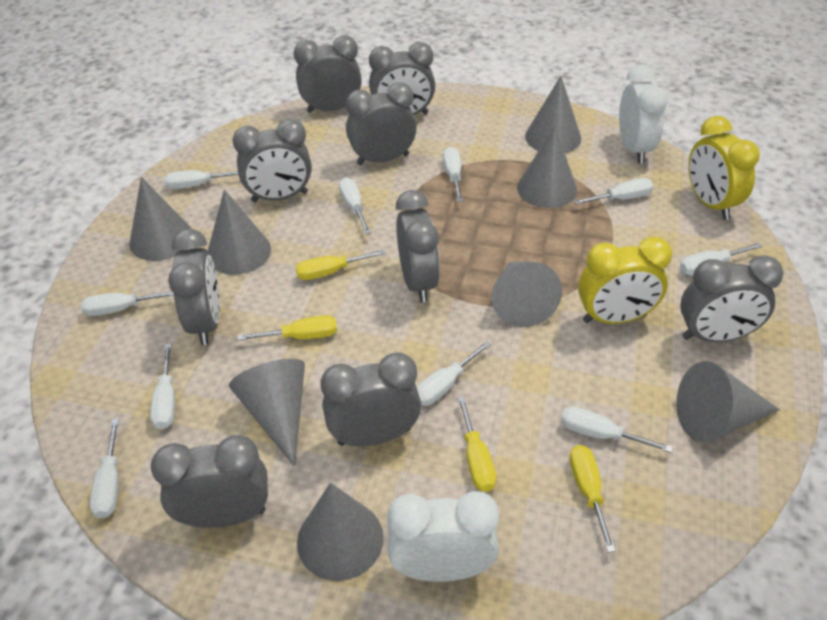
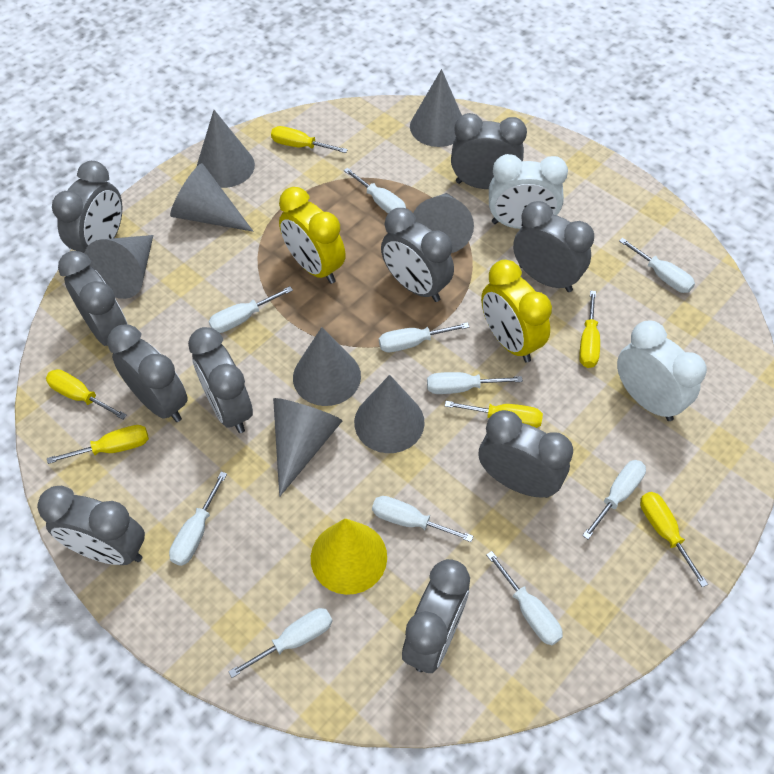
grey clock: [151,435,268,528] [168,229,220,345] [233,119,312,202] [294,36,362,113] [321,352,421,446] [346,82,417,165] [369,42,435,115] [396,190,440,303] [680,255,783,342] = 9 -> [37,486,145,565] [52,161,122,253] [58,251,128,346] [107,324,188,422] [188,327,253,433] [381,208,454,302] [402,559,470,673] [451,113,527,189] [479,410,573,498] [513,201,594,292] = 10
yellow cone: none = 0 -> [311,518,387,595] = 1
yellow screwdriver: [238,315,337,341] [295,250,386,280] [457,396,496,492] [569,445,616,552] = 4 -> [46,369,127,420] [47,425,149,464] [271,126,348,153] [445,401,543,428] [579,291,600,368] [640,492,708,587] = 6

